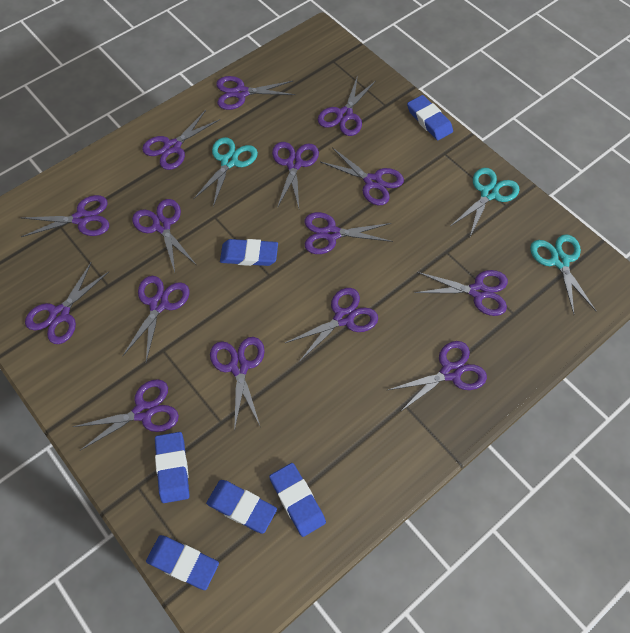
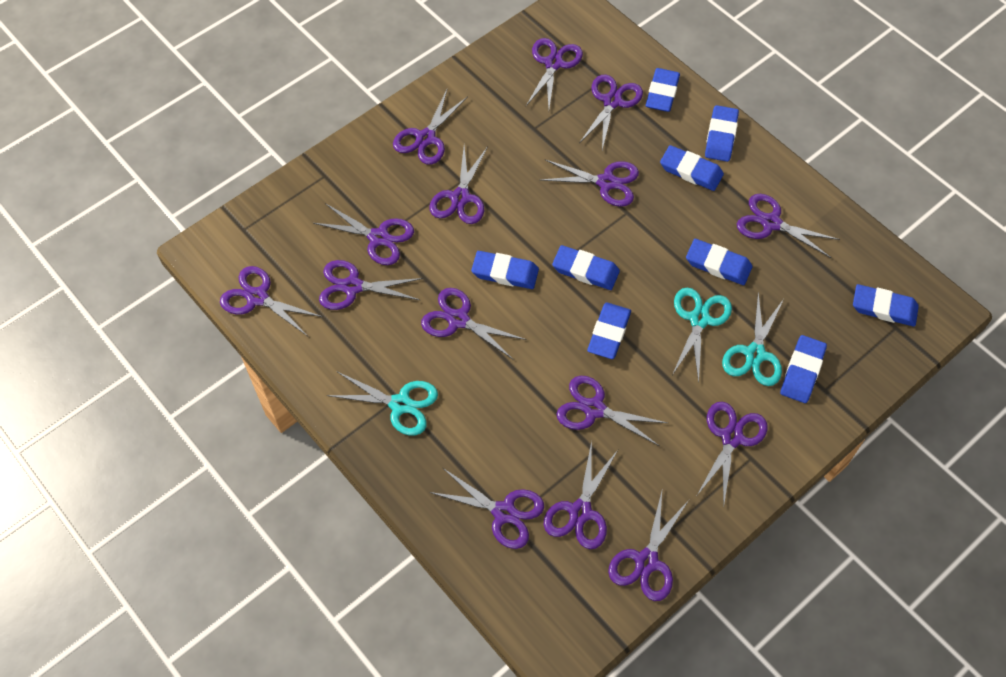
blue eraser: [146,535,219,590] [155,432,189,503] [206,480,277,534] [220,239,278,266] [269,463,326,537] [407,95,453,140] = 6 -> [471,251,539,289] [552,245,620,290] [587,303,631,359] [646,68,680,112] [660,145,724,191] [686,239,752,285] [705,105,739,162] [780,335,827,403] [853,284,919,327] = 9

